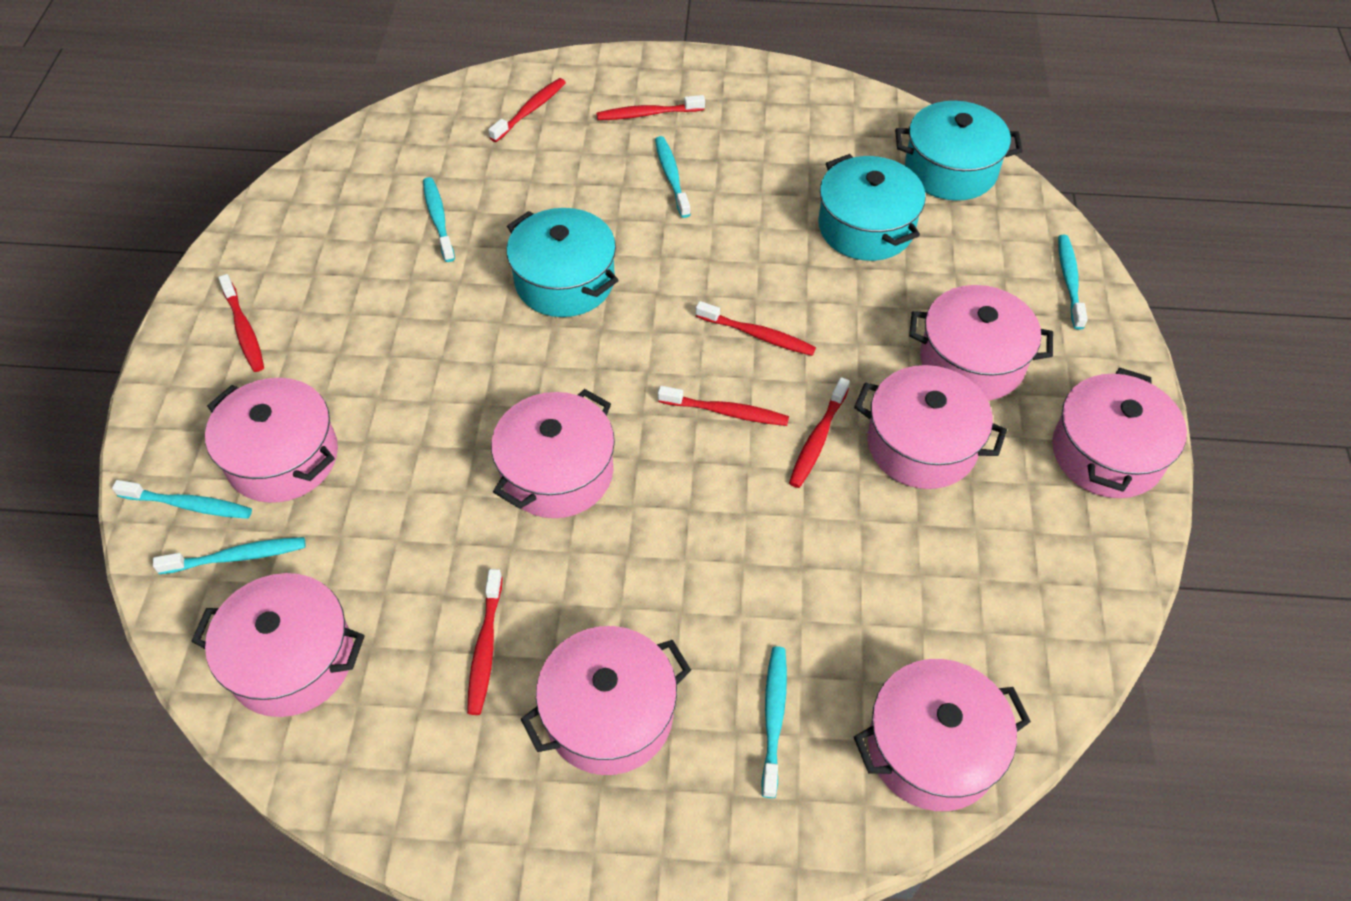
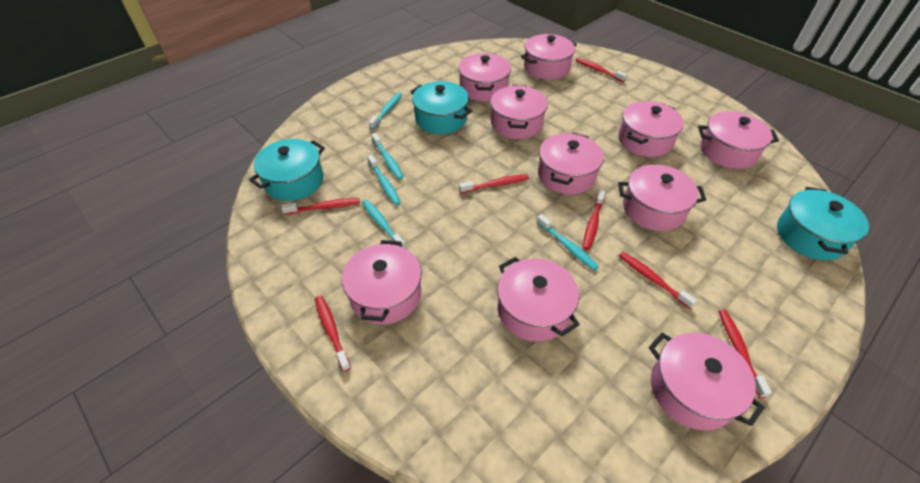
pink pot: [191,573,365,717] [205,378,338,503] [491,389,615,518] [521,626,691,775] [854,365,1007,489] [854,659,1031,811] [909,285,1053,401] [1052,368,1187,498] = 8 -> [342,240,422,324] [458,53,511,102] [490,85,548,139] [497,257,580,342] [521,34,577,80] [538,132,604,195] [618,101,684,157] [618,165,706,231] [649,333,764,431] [698,111,779,169] = 10
turquoise toothbrush: [112,480,252,519] [153,537,305,574] [423,177,455,262] [655,136,691,218] [761,646,787,798] [1058,235,1088,330] = 6 -> [362,199,405,248] [367,155,401,205] [368,92,402,129] [371,133,403,180] [537,214,599,271] = 5

